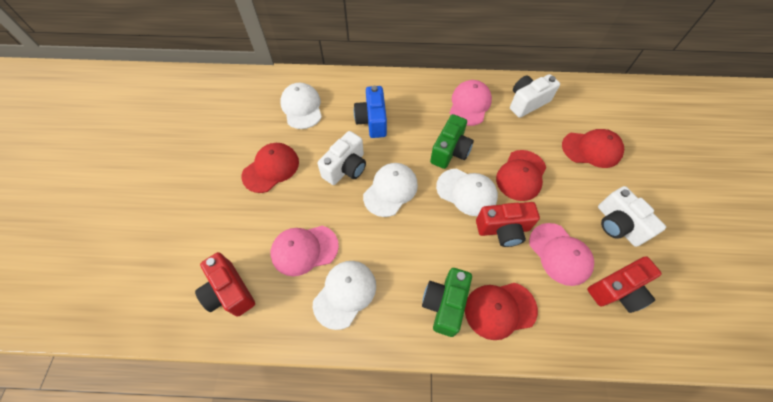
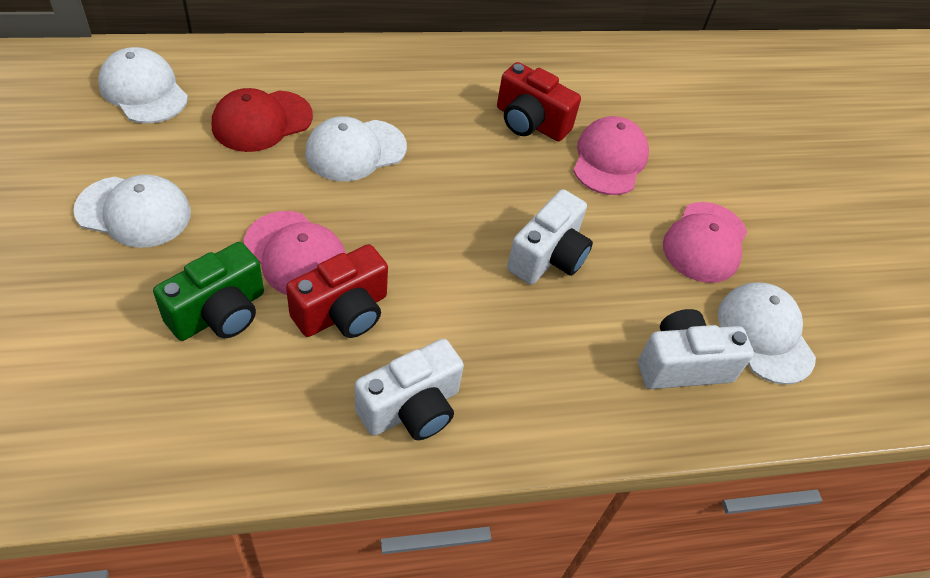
blue camera: [354,86,387,138] = 1 -> none = 0
green camera: [422,268,472,337] [430,114,474,169] = 2 -> [153,242,264,341] = 1
red camera: [195,252,255,317] [476,202,540,247] [587,256,662,313] = 3 -> [286,244,388,338] [497,62,581,141] = 2
red cap: [241,143,299,193] [465,283,538,340] [496,150,546,201] [562,129,624,168] = 4 -> [212,88,313,152] = 1

